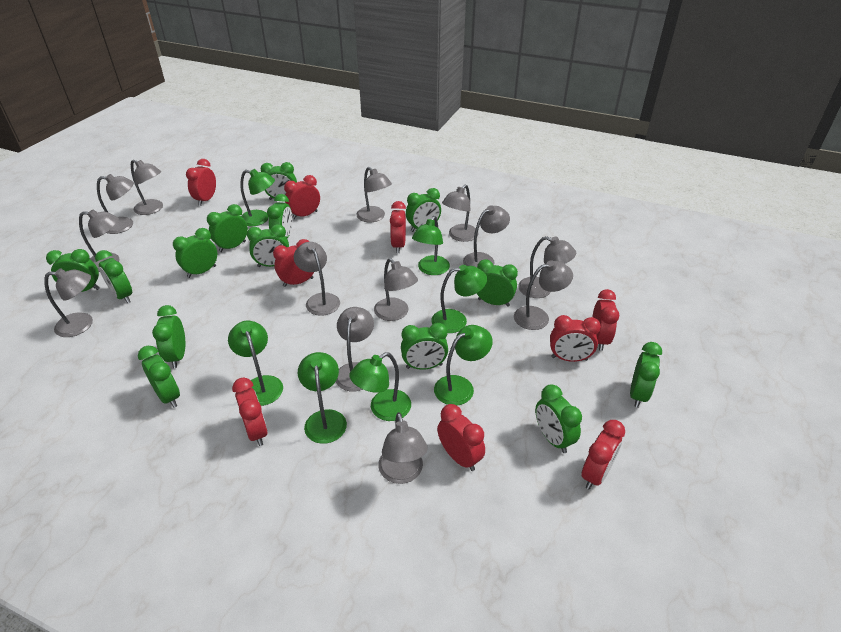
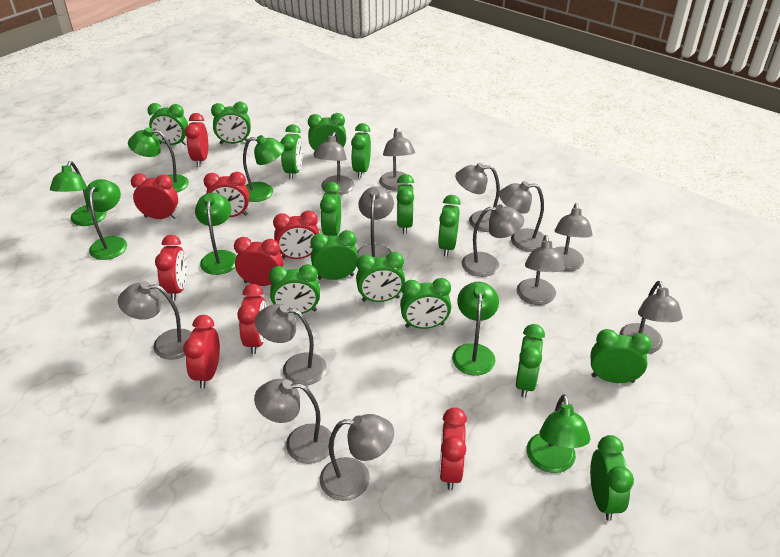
green clock: [46,249,100,292] [95,250,132,303] [138,346,180,408] [152,305,185,368] [173,228,217,278] [207,204,248,252] [247,224,289,267] [261,162,297,200] [267,194,292,238] [401,323,448,370] [406,188,441,232] [477,259,518,307] [535,384,582,453] [630,342,662,408] = 14 -> [147,103,188,145] [211,102,251,144] [269,264,320,314] [280,124,303,179] [308,113,346,155] [311,230,358,280] [320,182,341,236] [351,123,371,178] [356,252,405,302] [397,174,414,234] [400,278,451,329] [438,195,461,256] [516,324,545,398] [590,435,634,521] [591,329,652,383] = 15

